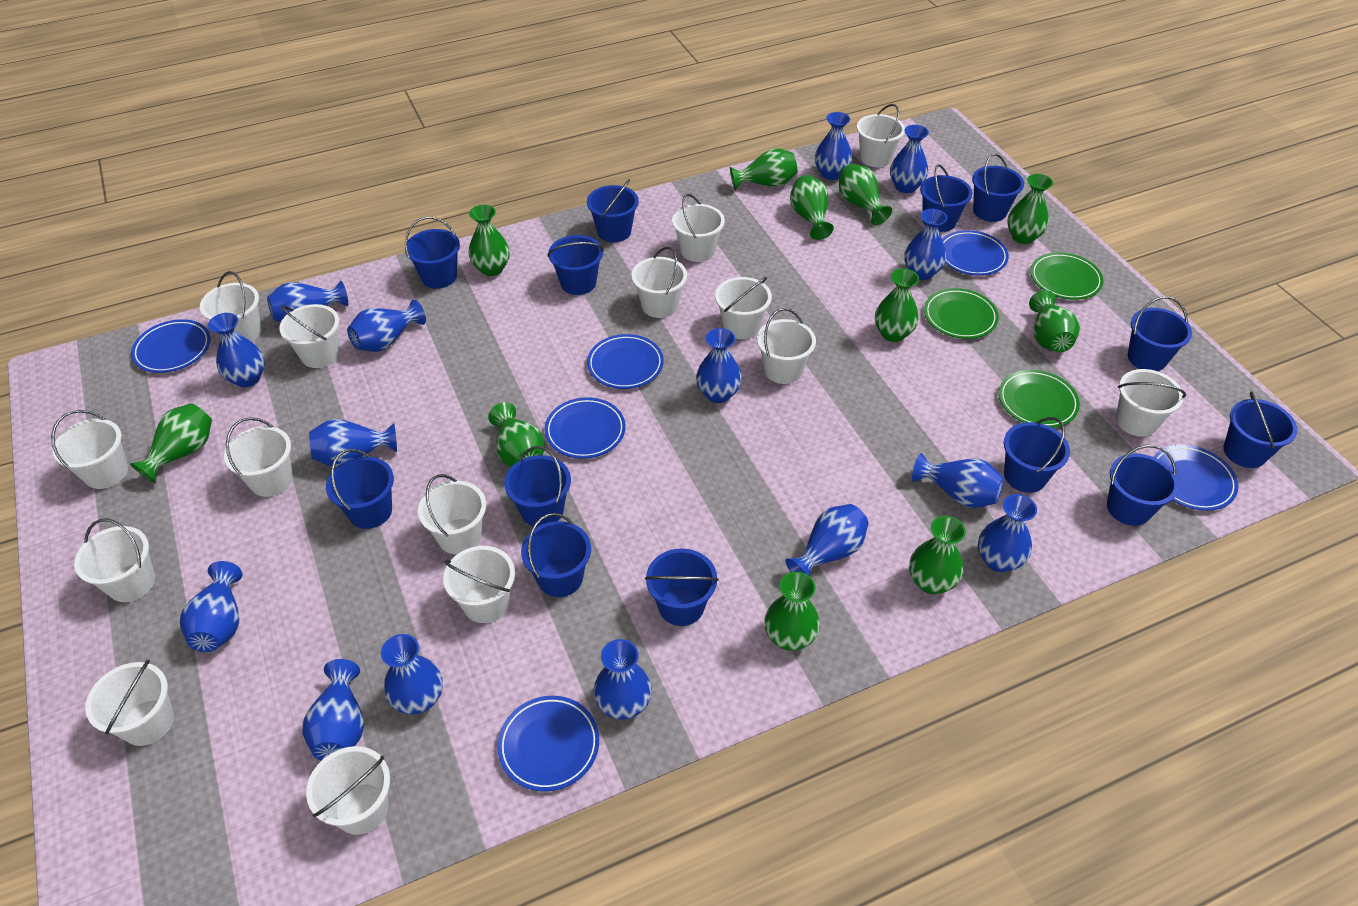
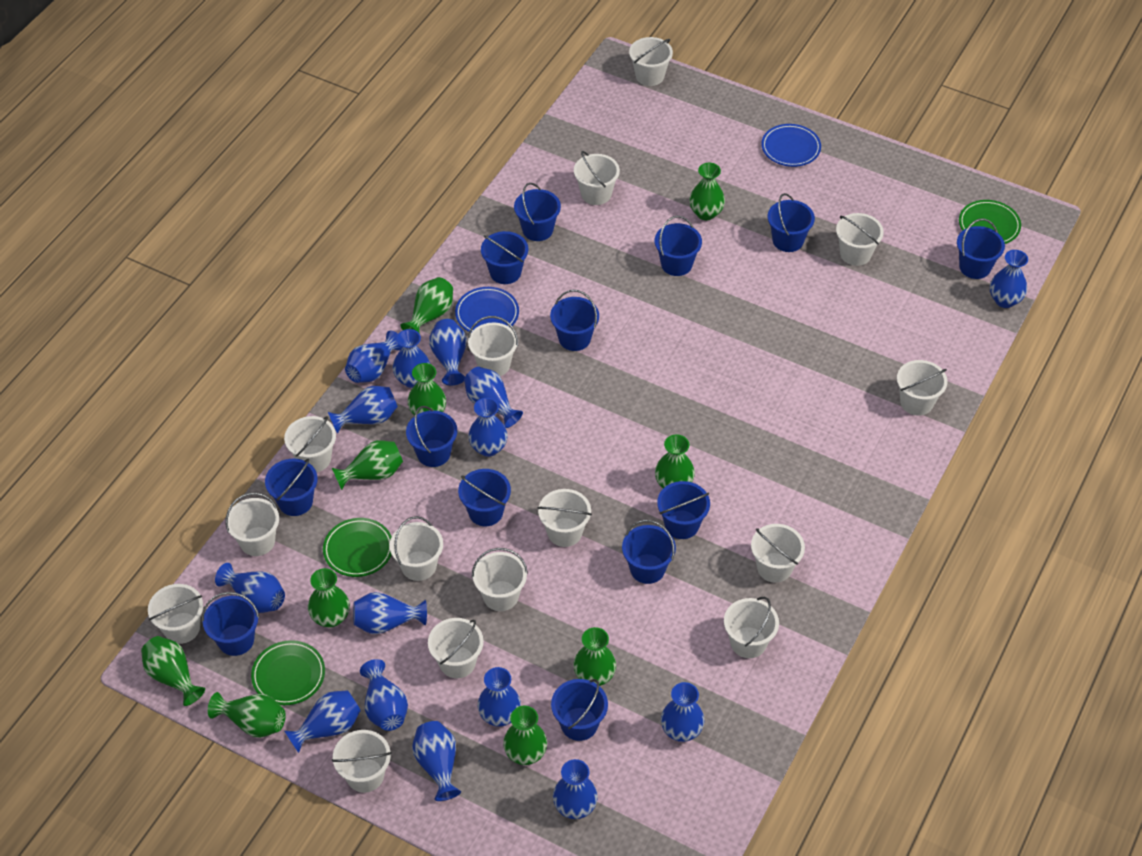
blue plate: [131,319,210,373] [497,696,599,791] [545,397,626,459] [587,334,664,389] [942,230,1009,276] [1153,444,1238,511] = 6 -> [455,287,519,332] [761,124,821,167] = 2
green vase: [130,403,212,483] [468,205,510,276] [488,402,545,467] [730,148,798,190] [764,572,820,651] [790,175,834,240] [839,164,892,225] [875,269,919,342] [909,516,966,594] [1007,174,1053,244] [1029,290,1080,352] = 11 -> [141,636,205,706] [208,692,286,738] [308,568,350,628] [332,440,403,490] [400,277,453,334] [408,363,446,416] [503,706,547,765] [573,627,616,686] [655,434,695,488] [689,163,725,220] = 10

